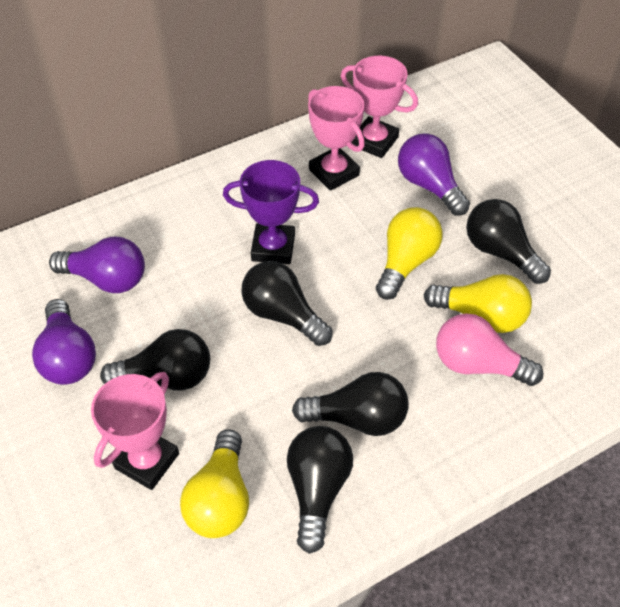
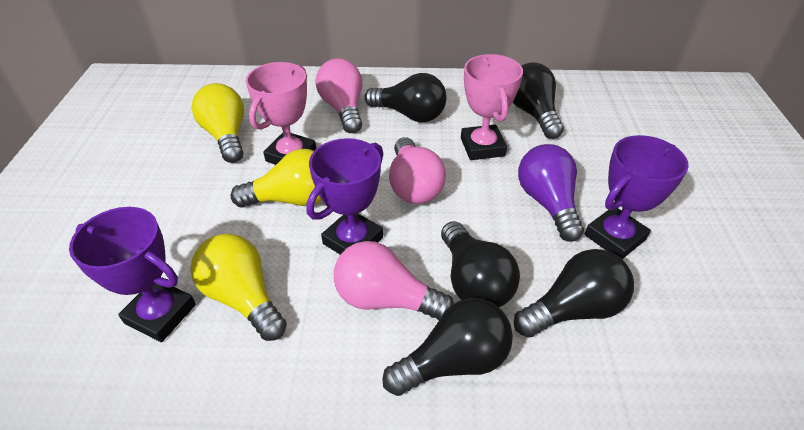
pink light bulb: [436,314,544,386] = 1 -> [315,58,362,133] [334,241,454,321] [389,137,446,204] = 3
pink trophy: [91,372,179,490] [308,86,365,191] [341,56,418,158] = 3 -> [246,62,316,165] [461,54,523,160] = 2
purple light bulb: [32,299,96,385] [49,236,145,293] [398,133,470,216] = 3 -> [518,144,584,242] = 1
purple trophy: [223,160,319,264] = 1 -> [69,207,196,342] [306,138,383,254] [585,135,689,259] = 3

